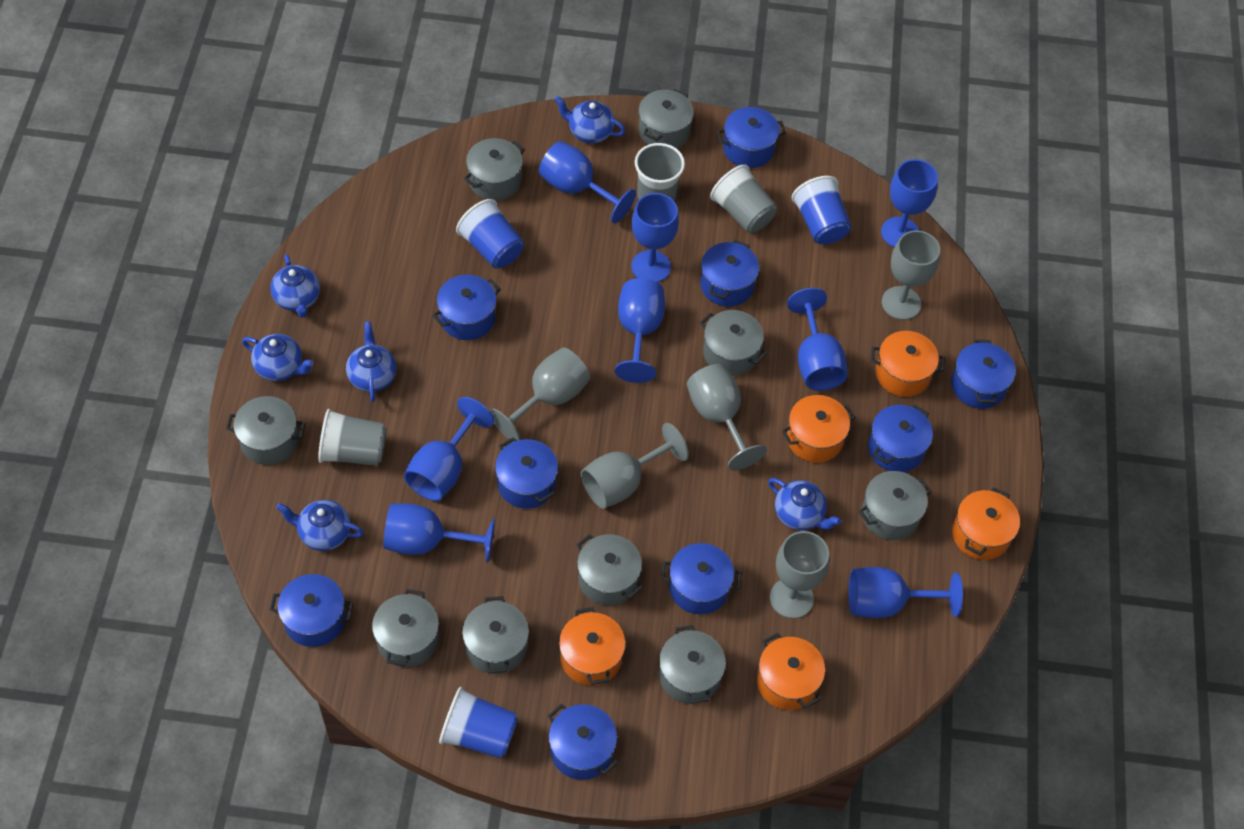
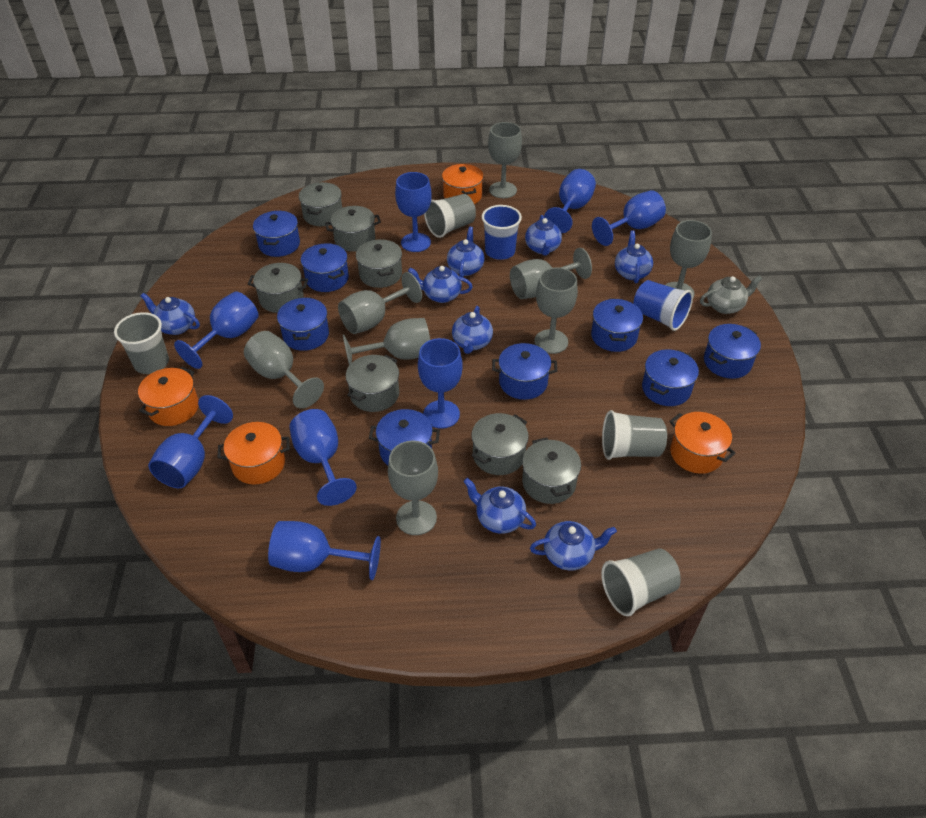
blue cup: [439,687,518,758] [456,199,524,268] [792,176,851,244] = 3 -> [482,205,522,260] [633,280,693,331] = 2
blue pot: [270,574,353,647] [432,275,501,340] [495,437,558,509] [548,704,618,780] [661,543,742,614] [700,240,759,307] [716,107,786,168] [868,405,933,472] [951,339,1016,409] = 9 -> [253,211,300,257] [277,297,329,351] [301,243,349,292] [369,409,440,465] [492,343,557,400] [591,298,643,352] [642,349,699,406] [704,324,761,379] = 8
blue teapot: [242,334,314,381] [270,254,320,318] [276,500,364,551] [346,321,396,402] [554,96,625,143] [768,478,841,530] = 6 -> [141,293,200,335] [408,266,473,303] [447,227,484,277] [452,306,493,354] [463,478,536,534] [525,215,562,256] [530,521,617,570] [615,230,653,284] = 8
grey cup: [318,409,387,466] [635,143,685,201] [710,165,777,233] = 3 -> [114,312,169,374] [424,194,476,238] [601,548,681,616] [602,410,667,460] = 4
grey goblet: [490,348,590,442] [581,423,689,509] [686,364,767,470] [770,531,829,619] [882,230,940,320] = 5 -> [244,331,324,409] [338,272,422,334] [343,318,430,365] [388,441,438,535] [488,122,522,198] [510,248,592,299] [535,267,578,354] [666,220,712,298] = 8
grey pot: [226,396,305,465] [372,589,439,667] [462,596,529,674] [464,138,525,201] [576,534,643,606] [638,89,694,149] [659,625,726,704] [700,310,767,376] [859,471,932,540] = 9 -> [248,263,308,313] [299,182,342,226] [325,206,381,252] [346,355,399,412] [356,239,402,288] [471,413,529,475] [522,438,581,504] = 7
grey teapot: none = 0 -> [700,275,762,314] = 1
orange pot: [559,607,626,686] [757,633,825,710] [782,395,856,463] [871,331,945,397] [952,488,1020,560] = 5 -> [138,367,199,426] [217,422,290,484] [442,164,484,204] [670,412,736,474] = 4

